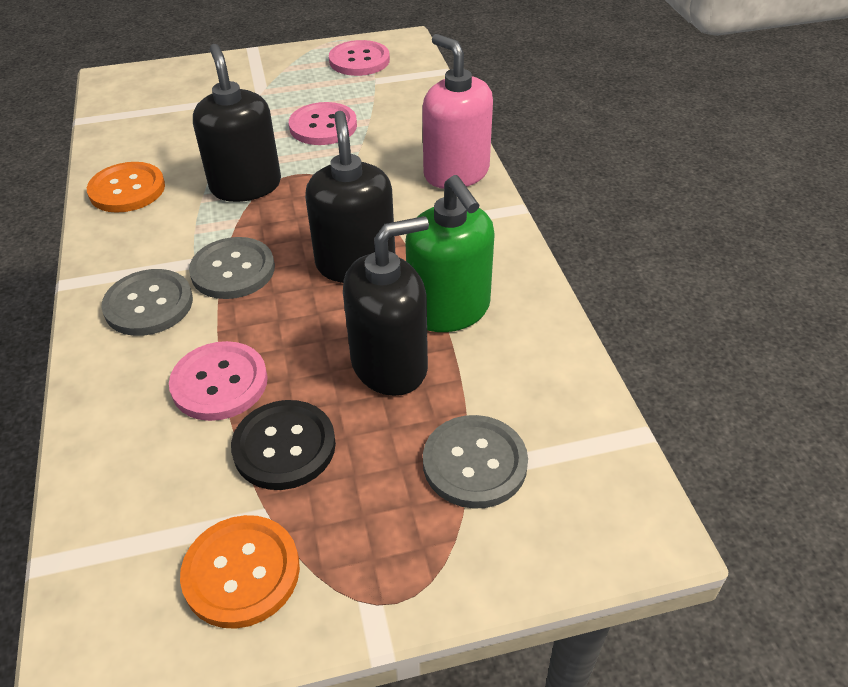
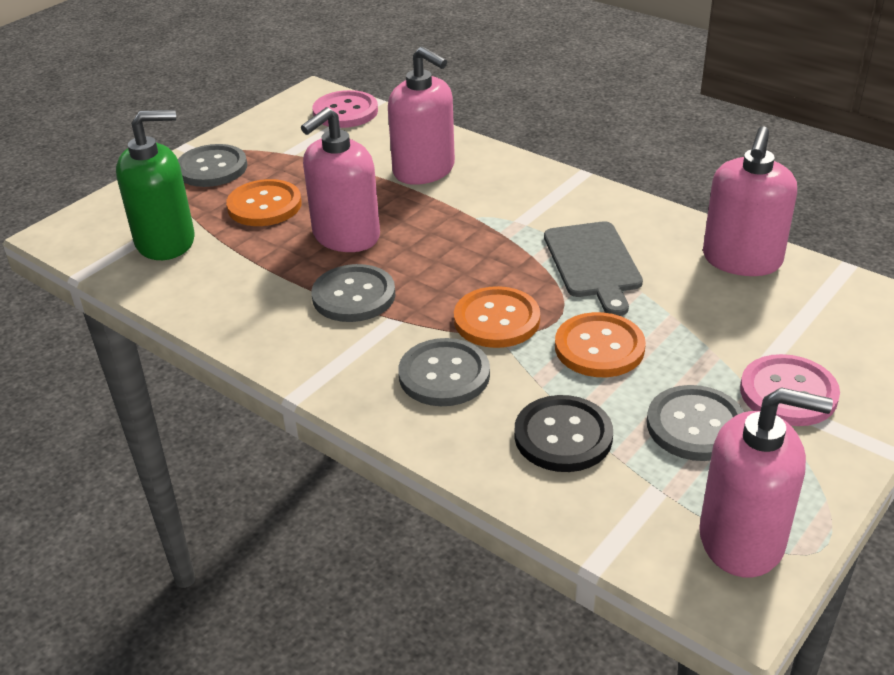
black soap dispenser: [193,44,281,202] [305,111,395,283] [343,216,429,396] = 3 -> none = 0
grey button: [101,269,193,336] [189,237,275,299] [423,415,528,509] = 3 -> [178,144,247,187] [312,264,395,322] [398,338,490,406] [647,385,744,461] = 4
grey cutting board: none = 0 -> [544,221,643,316] = 1
orange button: [87,162,165,213] [180,515,300,629] = 2 -> [226,179,302,226] [454,286,540,348] [555,312,646,377] = 3
pink button: [169,341,268,421] [289,102,357,145] [329,40,390,76] = 3 -> [313,90,378,128] [740,354,840,426] = 2
pink soap dispenser: [422,34,493,189] = 1 -> [301,107,380,252] [388,47,455,185] [699,387,833,578] [703,126,797,276] = 4

